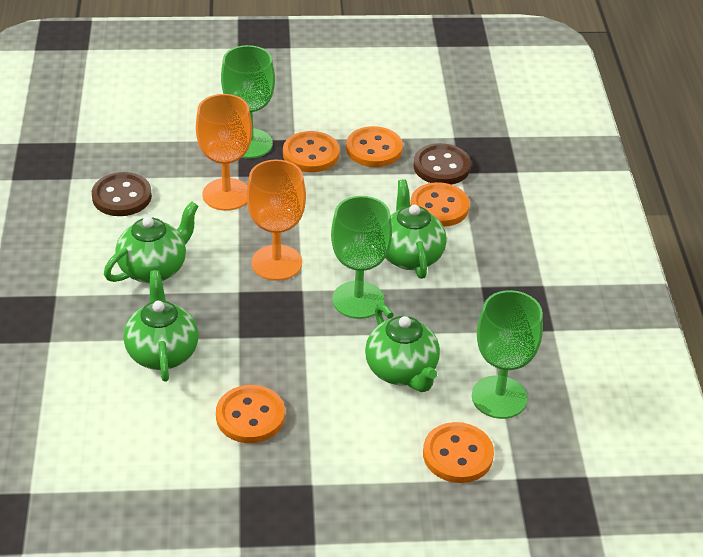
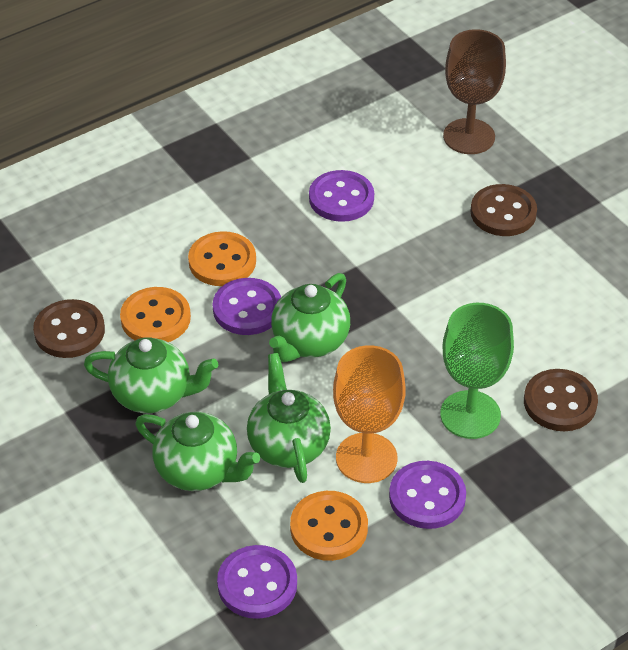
brown button: [92,172,152,216] [414,143,471,185] = 2 -> [33,299,105,358] [471,184,537,236] [524,369,598,431] = 3
brown goblet: none = 0 -> [443,29,506,154] = 1
green goblet: [221,45,275,159] [331,196,392,319] [472,290,543,419] = 3 -> [440,303,514,439] = 1
orange button: [216,385,285,443] [283,131,340,172] [346,126,403,167] [410,182,469,227] [423,422,494,483] = 5 -> [120,287,191,342] [188,231,256,286] [290,491,368,561] = 3
orange goblet: [196,94,252,211] [247,159,306,281] = 2 -> [333,345,406,483] = 1
purple button: none = 0 -> [213,278,281,335] [217,545,297,619] [309,170,374,222] [389,461,466,529] = 4

